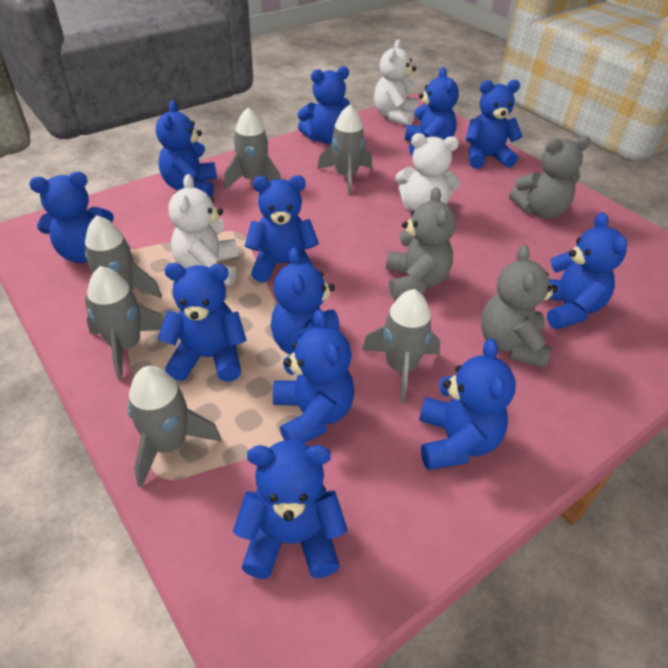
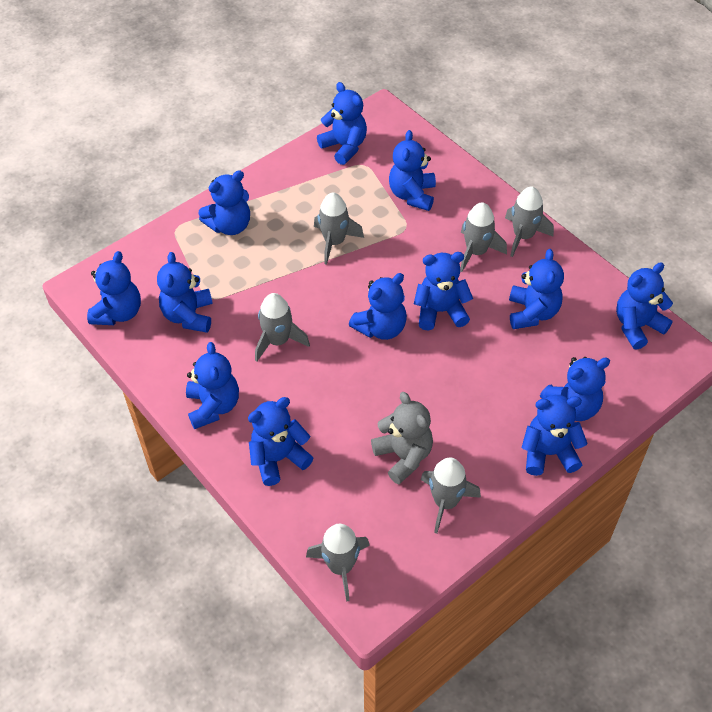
blue teddy bear: [29,172,114,263] [156,100,217,197] [158,263,247,382] [233,440,348,579] [245,175,319,282] [271,247,340,354] [273,309,354,443] [298,66,350,144] [405,67,459,157] [419,338,516,470] [466,80,523,169] [547,212,627,329] = 12 -> [87,251,141,325] [157,252,213,333] [186,342,239,429] [198,170,250,235] [248,397,313,486] [317,82,367,165] [349,273,407,340] [389,130,436,211] [414,252,473,331] [509,249,564,329] [522,395,588,476] [540,357,610,421] [616,262,673,350] = 13
grey teddy bear: [386,187,456,299] [481,245,558,368] [509,136,591,219] = 3 -> [371,392,433,484] = 1
white teddy bear: [169,174,238,286] [374,40,418,126] [396,133,460,211] = 3 -> none = 0

